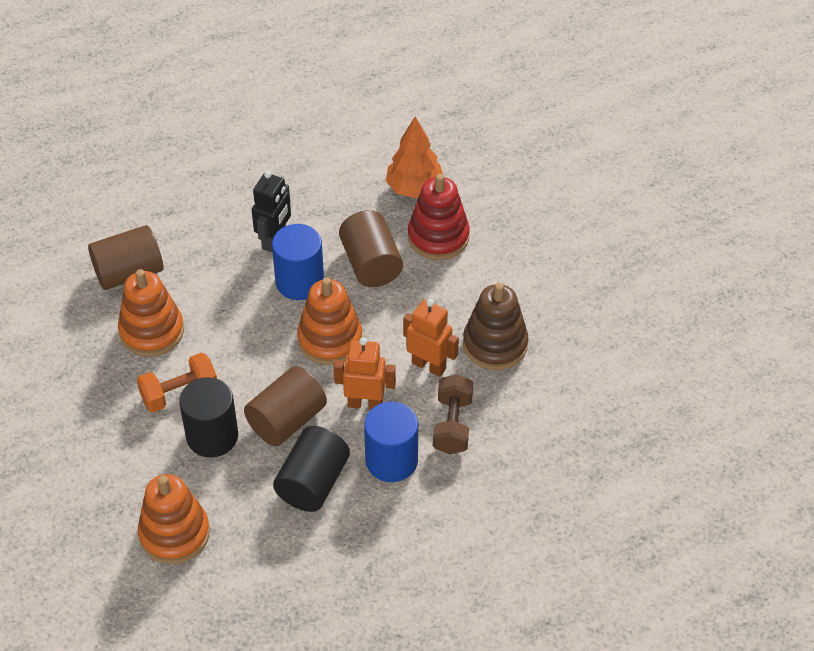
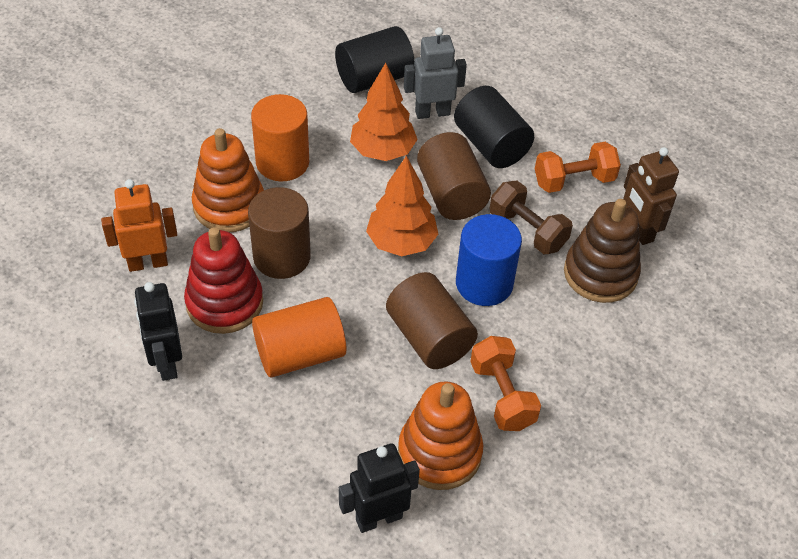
black robot: [252,171,291,252] = 1 -> [134,282,182,381] [339,443,420,533] = 2
blue cylinder: [272,224,324,300] [364,402,418,482] = 2 -> [456,214,522,306] = 1
brown robot: none = 0 -> [623,147,679,245] = 1
grey robot: none = 0 -> [404,27,467,119] = 1
orange cylinder: none = 0 -> [251,94,309,181] [252,297,346,377] = 2
orange dumbbell: [137,353,217,412] = 1 -> [470,336,541,431] [535,142,621,193] = 2
orange robot: [334,337,396,409] [403,299,459,377] = 2 -> [101,179,177,272] = 1
orange stacking toy: [118,269,184,357] [138,474,210,564] [297,278,362,365] = 3 -> [192,128,264,232] [398,381,483,490] = 2
orange tree: [386,117,443,198] = 1 -> [350,63,418,161] [366,156,438,256] = 2

